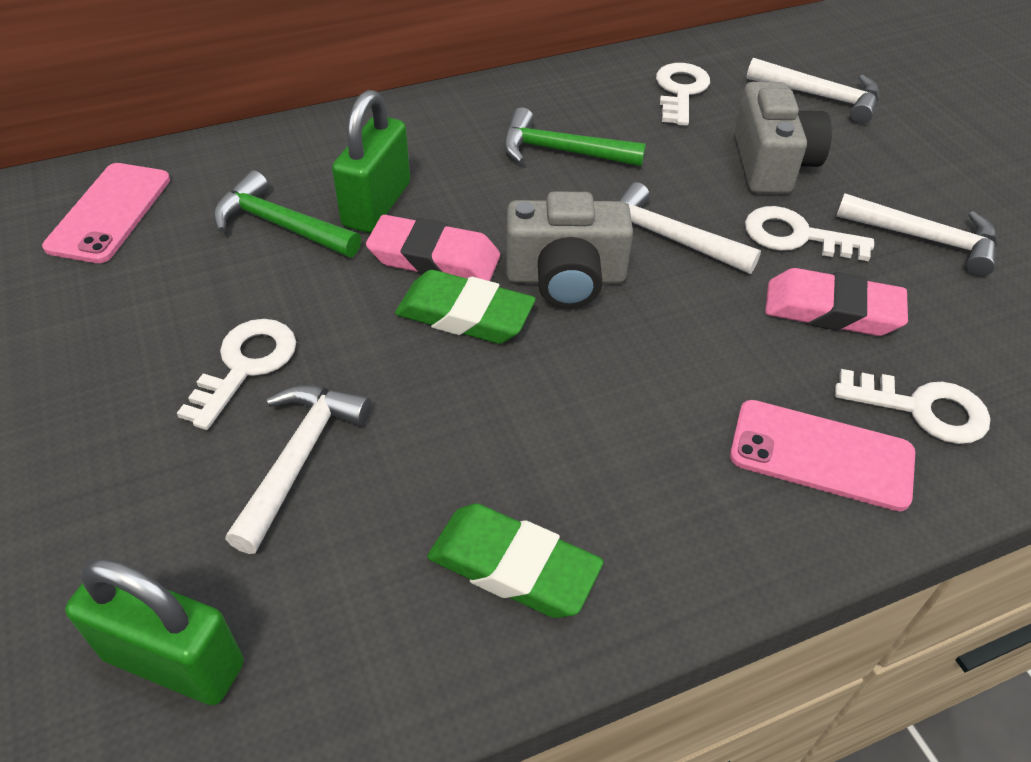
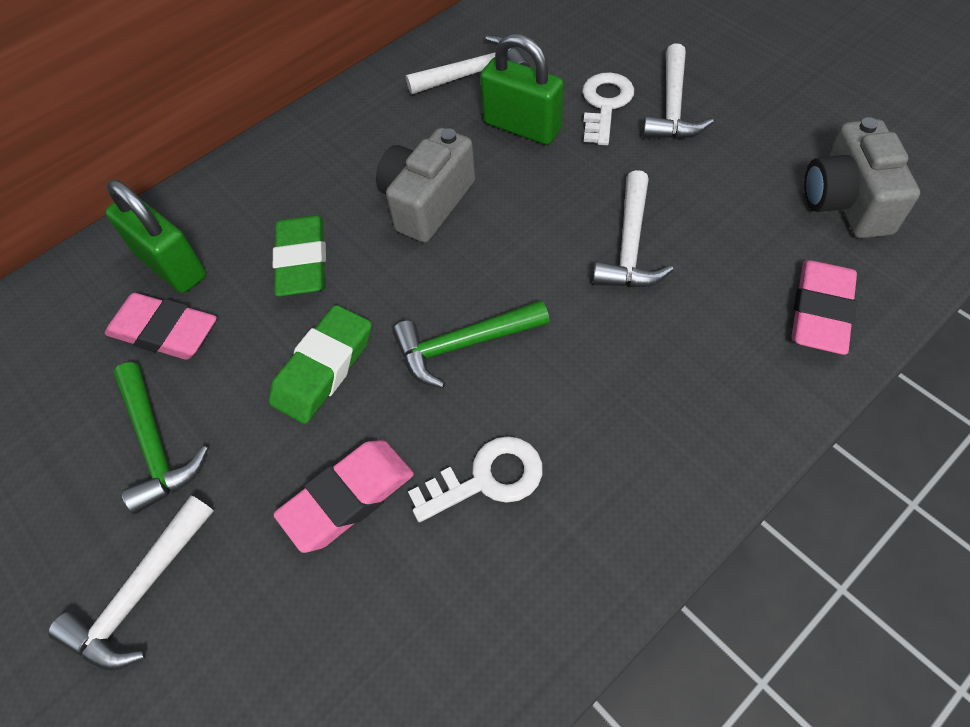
pink eraser: [366,215,500,281] [765,268,908,336] = 2 -> [105,293,217,360] [273,440,414,553] [791,260,857,355] = 3
pink phone: [42,163,170,263] [730,400,915,511] = 2 -> none = 0
white key: [177,319,296,430] [656,63,710,126] [745,206,874,261] [835,369,990,444] = 4 -> [408,436,542,522] [582,72,634,145] = 2

